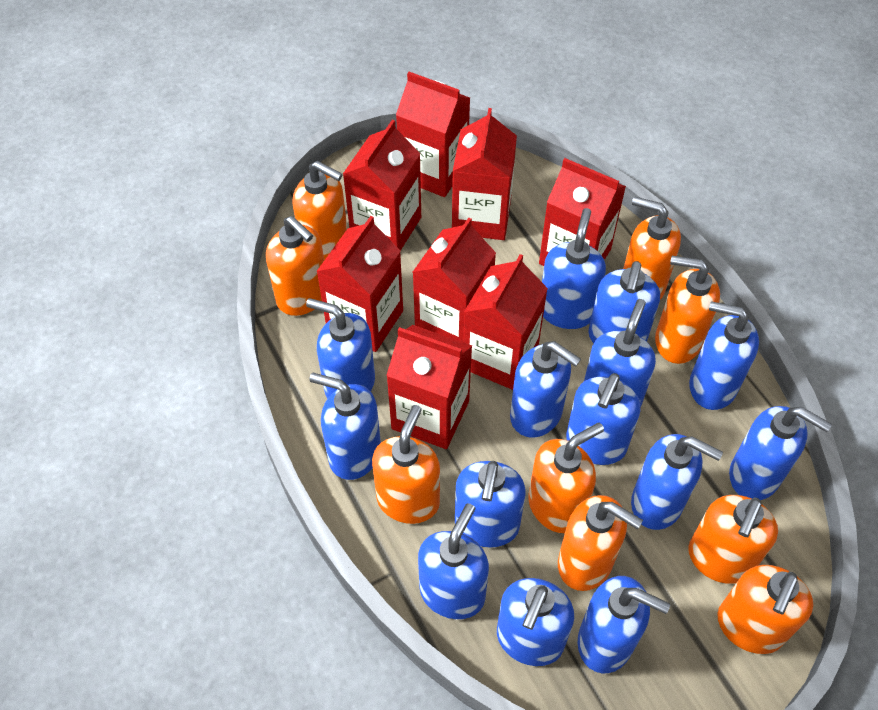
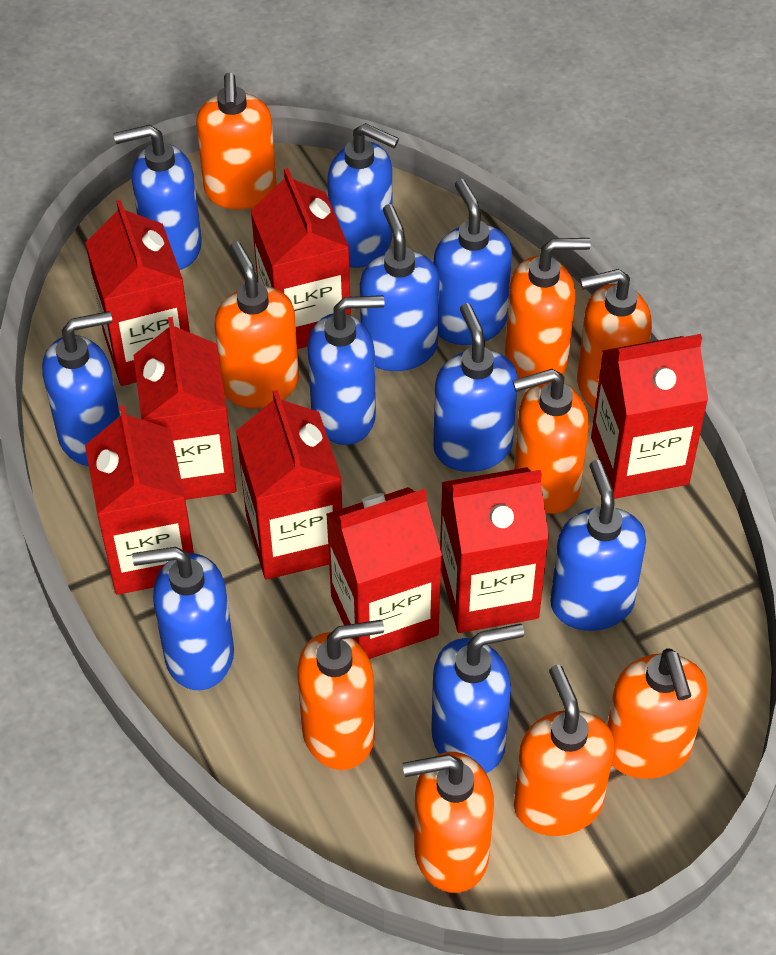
blue soap dispenser: [306,298,375,399] [309,373,381,480] [418,503,489,619] [455,461,526,548] [497,578,574,666] [510,341,581,438] [542,208,606,329] [566,373,640,465] [578,576,670,673] [584,299,656,408] [588,261,660,344] [631,434,723,530] [689,301,759,410] [729,406,832,500] = 14 -> [42,311,120,466] [114,125,202,270] [132,547,234,690] [307,295,385,445] [327,123,399,268] [360,204,440,371] [431,624,524,773] [433,303,518,472] [434,179,512,345] [550,460,646,631] = 10

